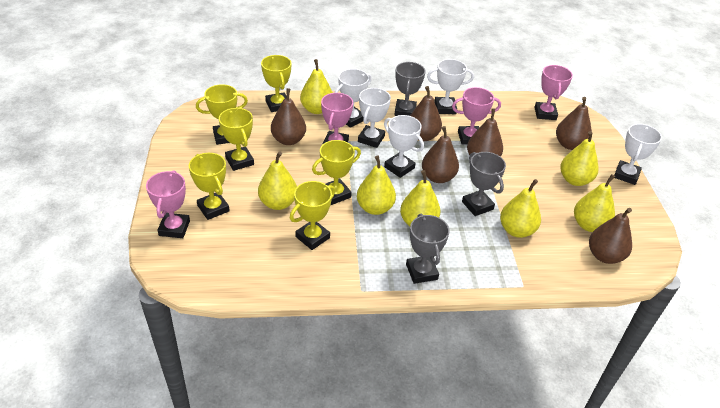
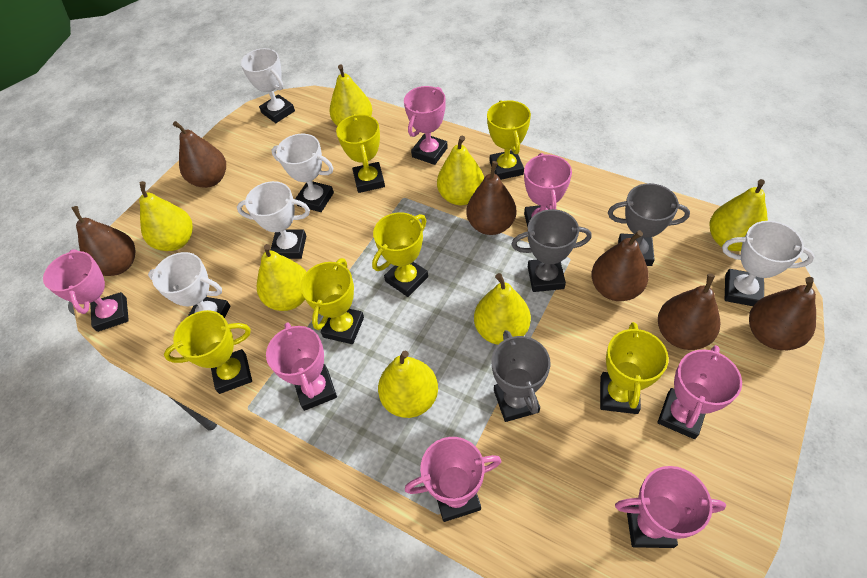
pink trophy: [146,170,190,238] [321,93,353,144] [452,87,501,145] [534,65,573,120] = 4 -> [43,250,129,332] [266,322,337,411] [404,86,448,165] [405,437,501,522] [524,153,572,228] [615,466,726,548] [658,345,742,439] = 7

